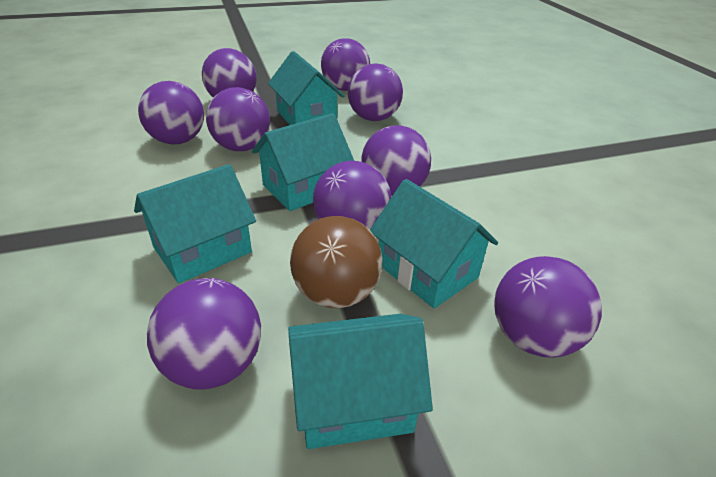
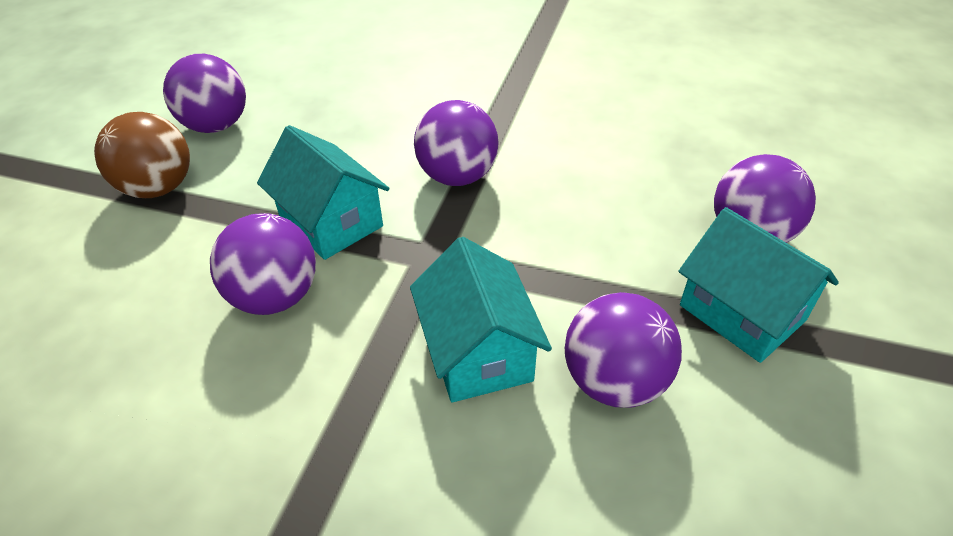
purple ball: [138,81,204,145] [147,278,261,390] [202,48,257,97] [206,87,270,151] [313,161,391,230] [321,38,370,91] [348,63,403,121] [361,125,431,196] [494,256,602,358] = 9 -> [163,54,246,133] [210,213,316,315] [414,100,499,186] [565,292,682,408] [714,154,816,243] = 5
turquoise house: [134,164,256,283] [252,113,354,211] [268,51,344,125] [288,314,433,449] [370,179,498,308] = 5 -> [257,125,389,260] [410,237,552,402] [678,207,839,363] = 3

